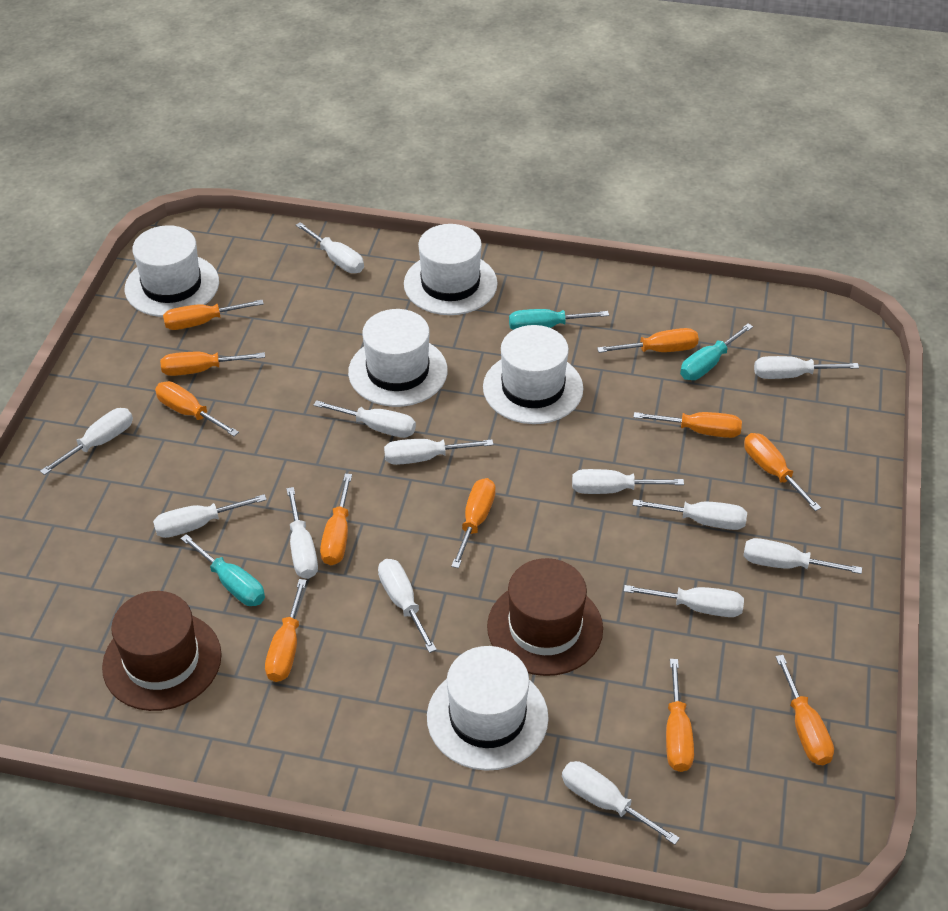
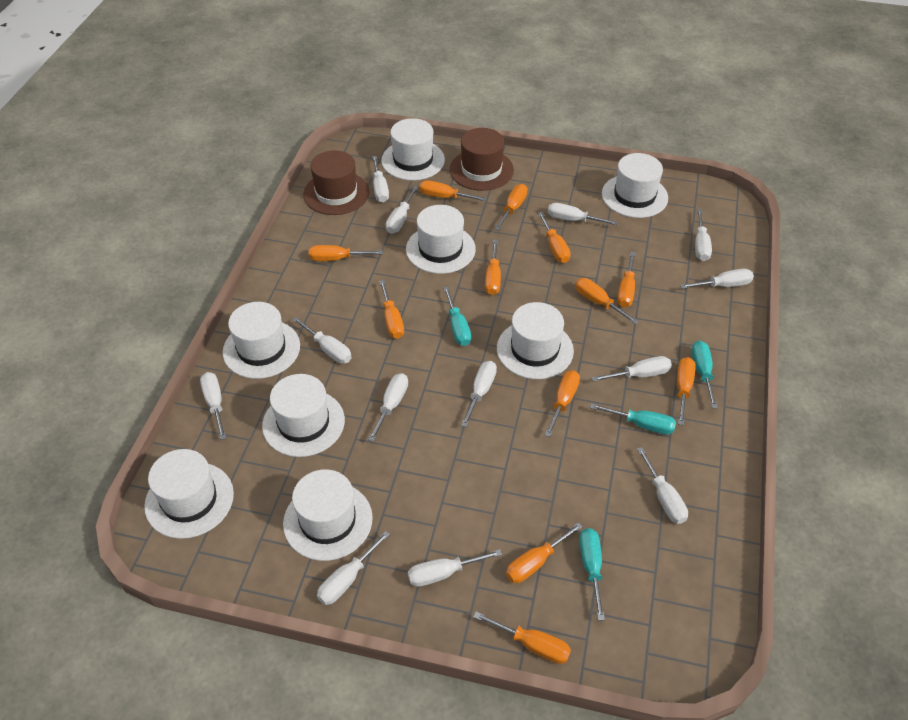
orange screwdriver: [155,381,239,436] [160,352,265,376] [163,300,264,330] [265,579,307,682] [320,474,352,565] [451,478,496,568] [597,328,699,353] [633,412,742,438] [666,659,694,772] [744,433,821,511] [775,655,834,765] = 11 -> [309,245,383,261] [379,280,404,339] [419,180,487,201] [474,611,571,664] [485,239,501,295] [495,184,528,231] [506,522,583,583] [538,212,571,263] [545,370,580,437] [575,278,639,324] [617,252,636,307] [677,357,696,425] = 12
turquoise screwdriver: [180,534,265,606] [509,309,609,330] [680,323,753,380] = 3 -> [443,287,471,346] [579,528,605,621] [590,403,676,434] [691,340,718,408] = 4
white hat: [125,225,219,317] [348,309,448,407] [404,224,498,315] [427,646,549,771] [483,325,583,424] = 5 -> [144,449,234,539] [222,302,300,379] [262,374,345,457] [283,469,373,561] [381,118,445,181] [406,205,476,274] [497,302,574,379] [602,153,668,218] = 8

